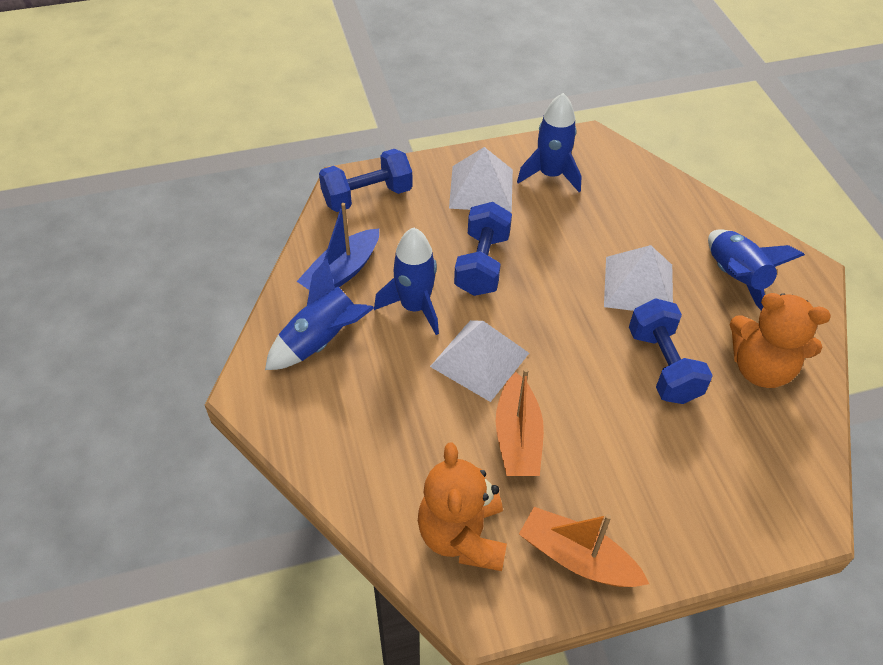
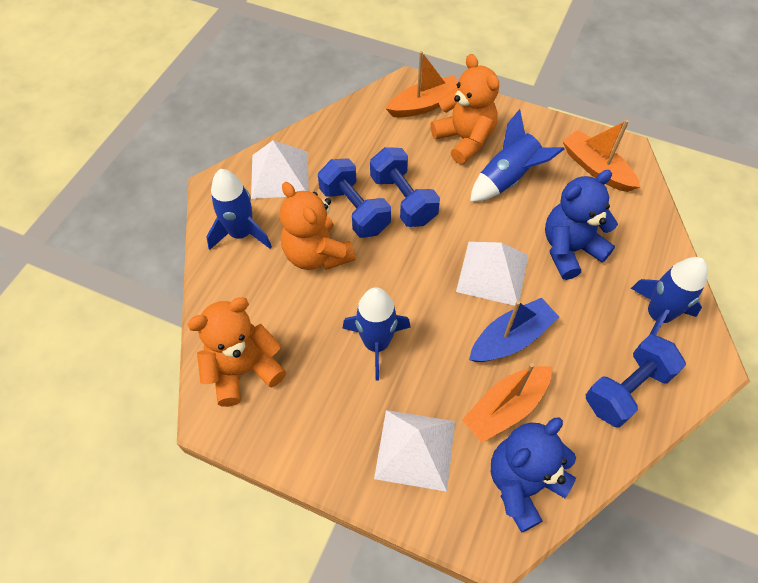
blue teddy bear: none = 0 -> [491,417,576,533] [545,170,618,280] = 2
orange boat: [496,368,544,476] [519,507,649,587] = 2 -> [385,51,459,117] [462,363,552,442] [563,120,640,192] = 3
orange teddy bear: [418,443,507,571] [730,293,831,388] = 2 -> [187,297,286,407] [280,182,356,270] [431,54,499,164] = 3

